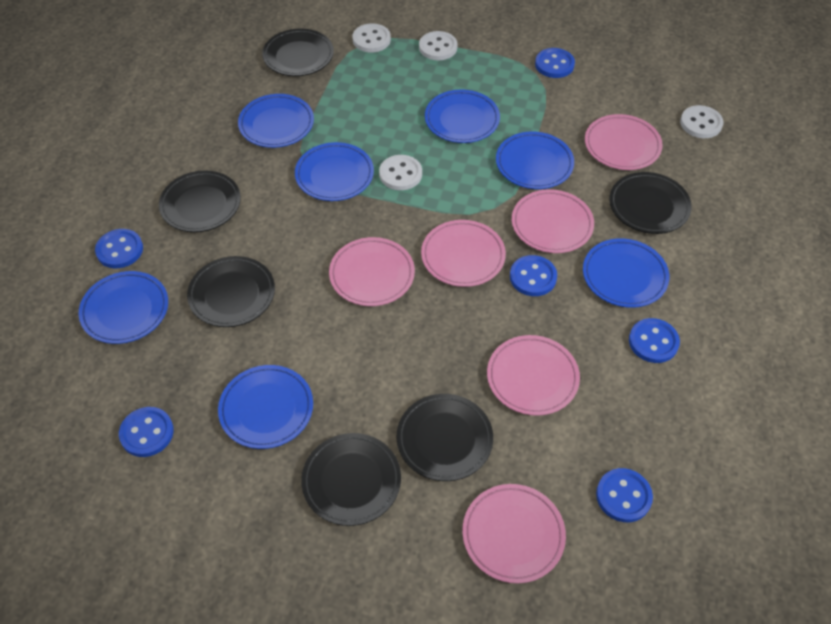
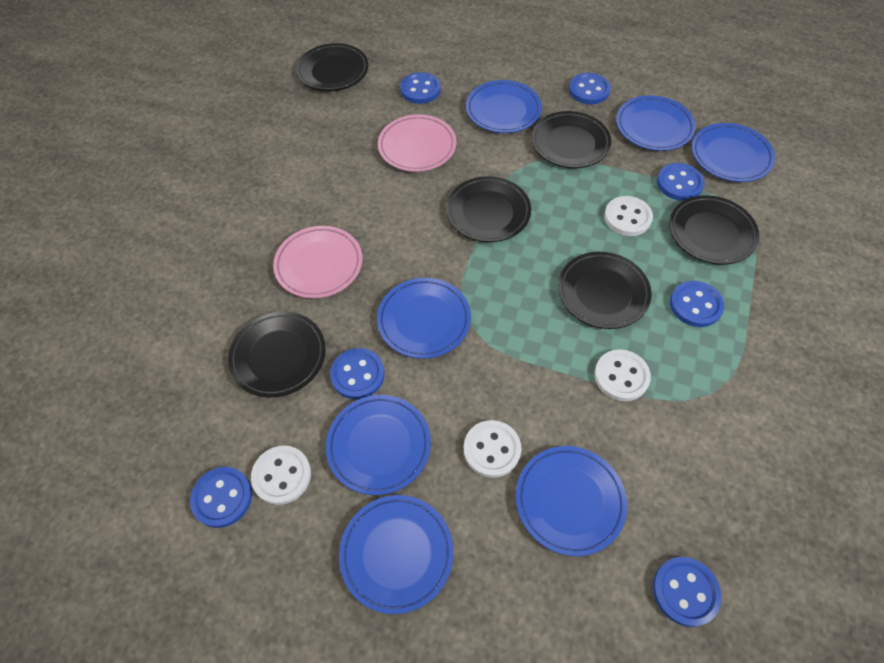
blue button: [95,229,143,268] [119,407,174,457] [510,255,557,296] [535,48,575,78] [596,468,653,522] [629,318,680,363] = 6 -> [190,467,252,528] [330,348,385,399] [400,72,441,104] [569,73,611,104] [653,557,721,627] [657,163,705,201] [670,281,724,327] = 7
pink plate: [329,237,415,306] [421,220,506,287] [462,484,566,583] [487,335,580,416] [512,189,594,253] [585,114,663,170] = 6 -> [273,226,362,298] [378,114,456,172] = 2

